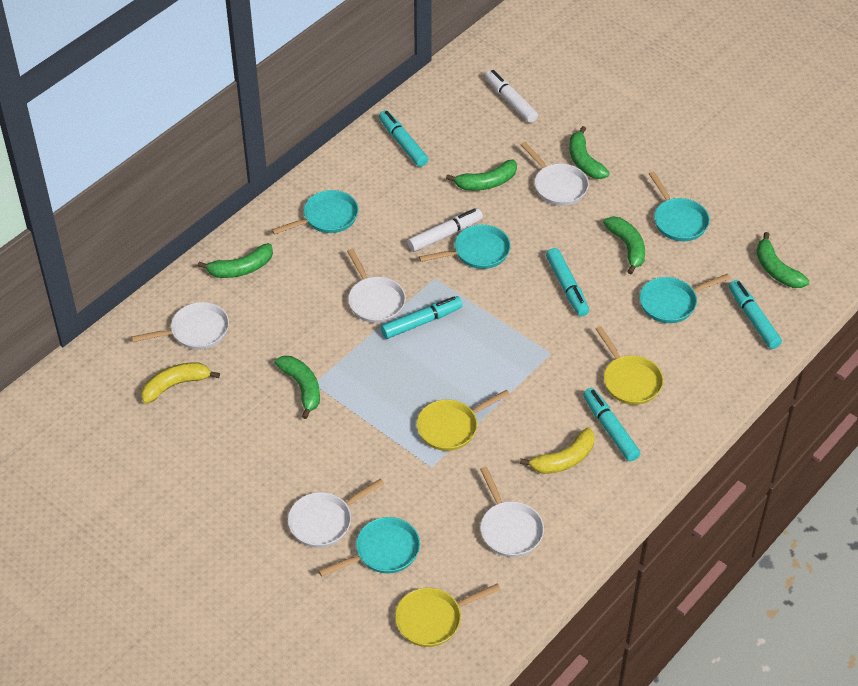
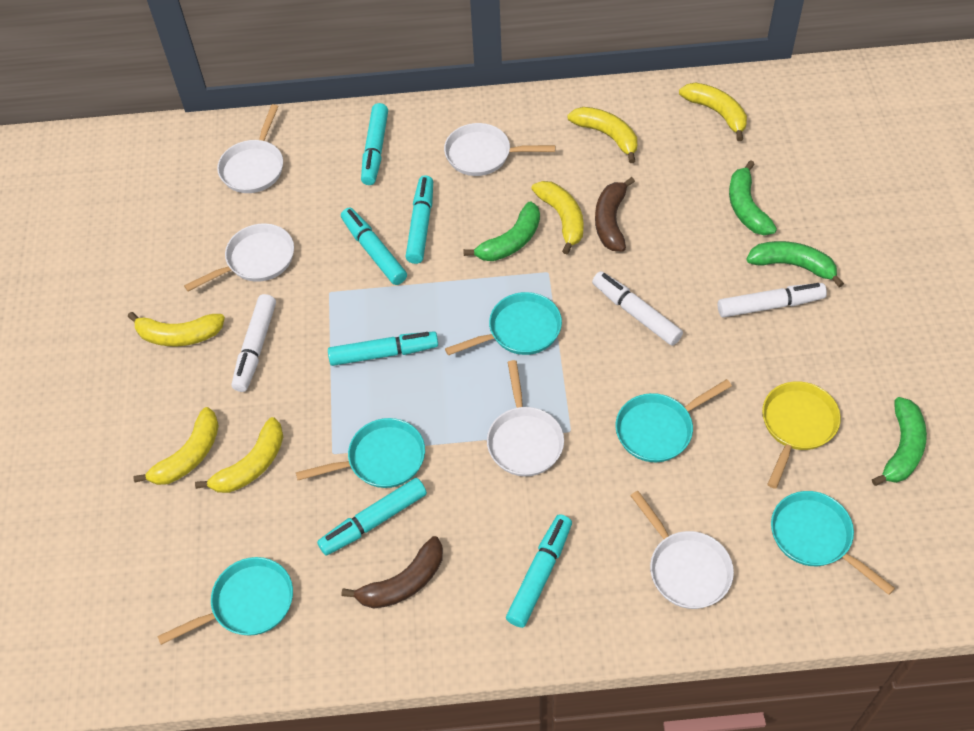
brown banana: none = 0 -> [341,536,443,608] [595,177,635,252] = 2
green banana: [198,243,273,278] [274,356,320,419] [446,160,517,191] [569,126,610,179] [603,216,645,274] [756,232,810,288] = 6 -> [463,201,540,261] [729,160,777,235] [746,241,844,287] [872,397,927,486] = 4
turquoise marker: [379,110,428,167] [381,296,463,339] [546,248,589,316] [583,388,641,461] [729,280,782,349] = 5 -> [317,478,427,555] [328,331,438,366] [341,208,407,285] [361,103,388,185] [406,175,433,264] [506,514,572,628] = 6
white marker: [407,208,483,252] [485,70,538,123] = 2 -> [232,294,276,392] [592,271,683,346] [718,283,827,317] = 3
yellow banana: [141,362,220,404] [520,427,595,474] = 2 -> [128,312,225,346] [133,407,219,485] [195,417,283,493] [531,181,584,254] [567,107,637,163] [679,83,747,141] = 6
yellow pan: [395,583,501,647] [417,390,510,451] [596,326,664,405] = 3 -> [762,381,841,489] = 1

